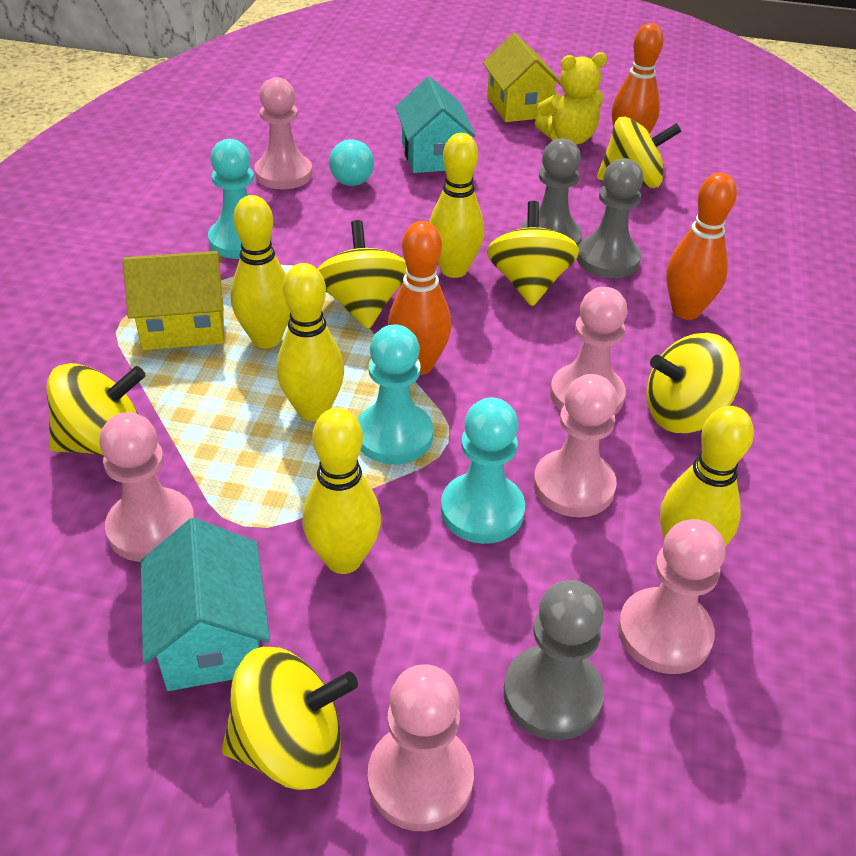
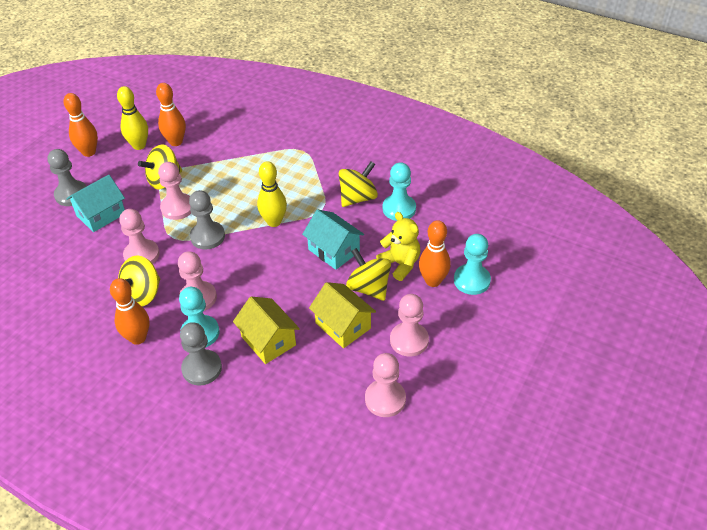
orange bowling pin: [388,221,451,375] [612,23,664,134] [666,172,737,320] = 3 -> [63,93,98,157] [110,278,149,345] [156,83,186,146] [419,220,451,287] = 4
pink pawn: [99,412,195,562] [254,77,313,189] [368,664,474,831] [533,374,618,517] [550,287,627,415] [618,519,725,674] = 6 -> [119,209,160,264] [158,162,191,220] [178,251,217,311] [365,353,406,417] [390,294,429,357] = 5
turquoise light bulb: [329,139,374,186] = 1 -> none = 0
yellow bowling pin: [231,195,290,348] [277,263,344,421] [302,408,381,574] [429,133,484,278] [660,406,754,547] = 5 -> [117,86,148,150] [257,161,287,227] = 2
yellow spinning top: [46,363,146,456] [222,647,358,790] [317,220,407,329] [487,201,579,306] [597,117,682,188] [646,333,741,433] = 6 -> [118,255,160,307] [138,145,182,189] [339,161,378,207] [346,248,391,301] = 4

